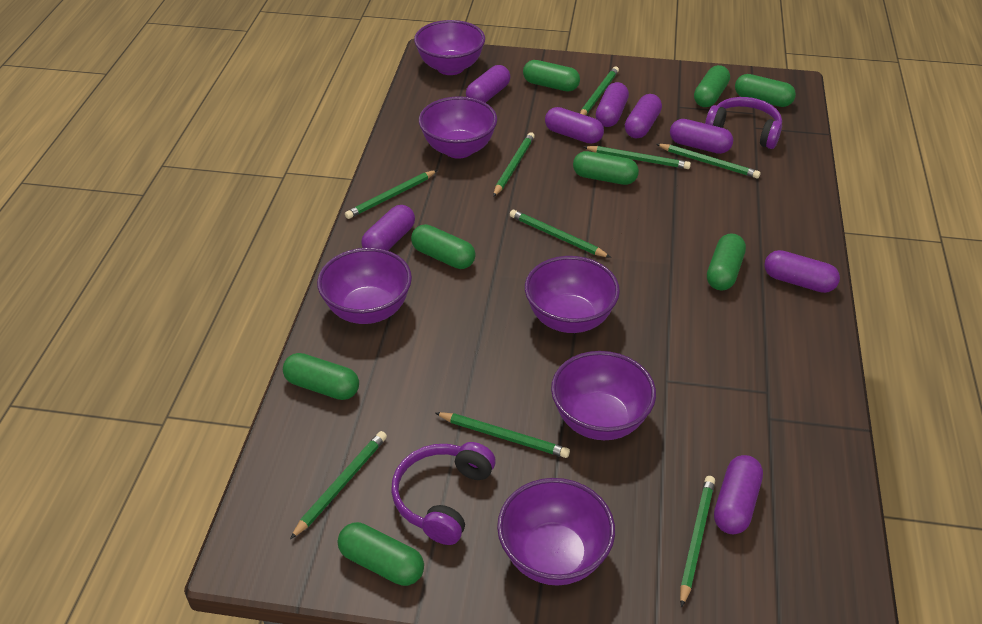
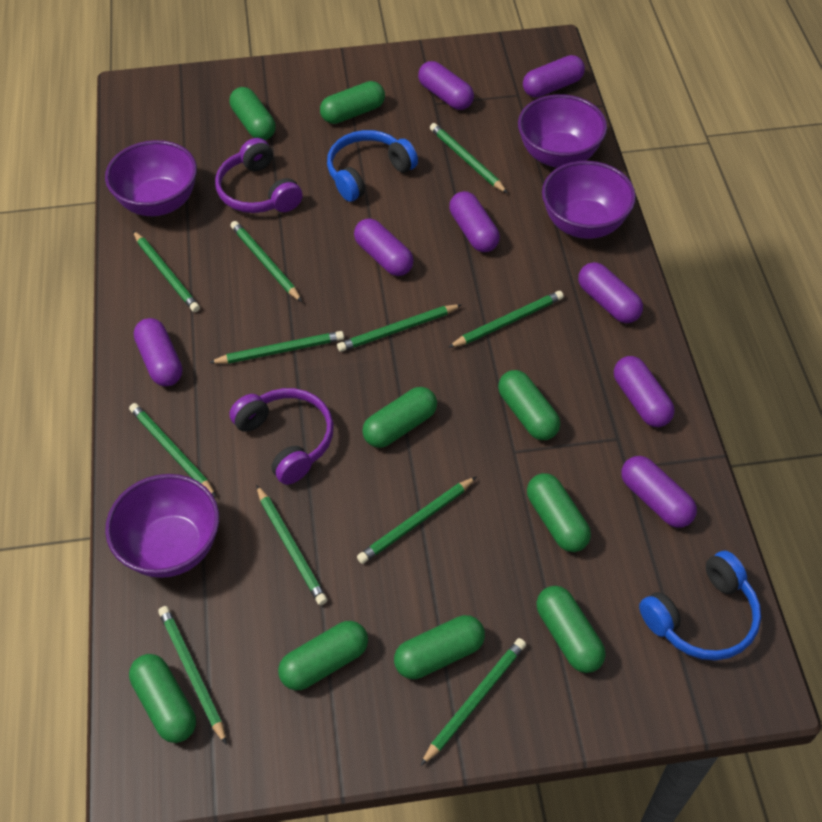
blue headphones: none = 0 -> [327,130,418,202] [639,551,761,661] = 2
green capsule: [283,353,359,400] [338,522,424,586] [411,224,476,269] [523,60,580,92] [573,151,639,185] [694,65,730,107] [707,233,746,291] [735,74,796,107] = 8 -> [129,654,196,743] [229,87,276,140] [278,621,368,690] [320,81,385,124] [362,387,437,448] [394,615,485,679] [498,370,560,440] [527,473,591,552] [536,586,606,673] = 9
green pencil: [290,431,387,539] [345,170,437,219] [435,412,570,458] [493,132,535,197] [510,209,611,258] [580,67,619,115] [584,146,691,169] [656,144,761,178] [680,476,715,607] = 9 -> [129,403,216,497] [133,231,200,312] [158,606,227,745] [209,331,344,364] [231,221,302,302] [256,485,327,605] [337,304,462,352] [357,477,476,564] [420,638,526,766] [430,123,507,193] [448,291,564,348] = 11
purple bowl: [317,248,412,324] [414,20,485,75] [419,96,497,159] [497,478,615,586] [525,256,620,333] [551,351,656,440] = 6 -> [105,140,197,216] [105,474,219,578] [518,94,607,168] [542,161,636,239] = 4

